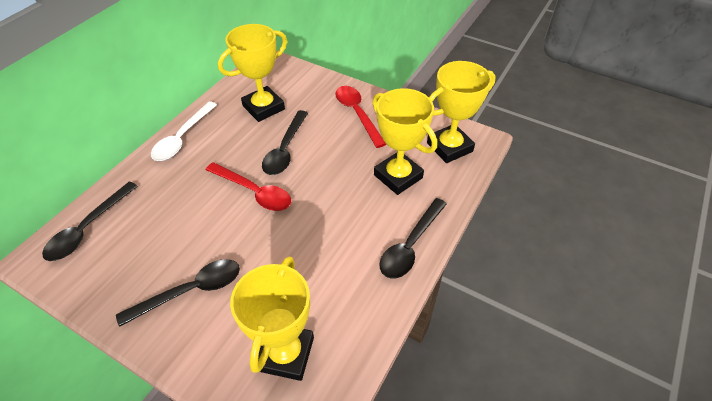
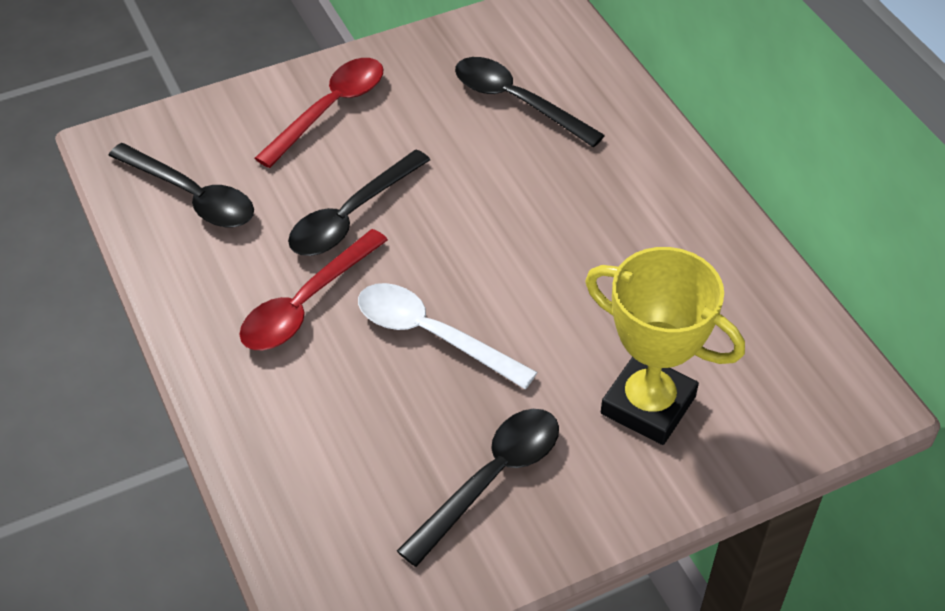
yellow trophy: [218,24,287,122] [230,257,314,381] [373,88,437,195] [427,61,496,163] = 4 -> [585,247,745,445] = 1

